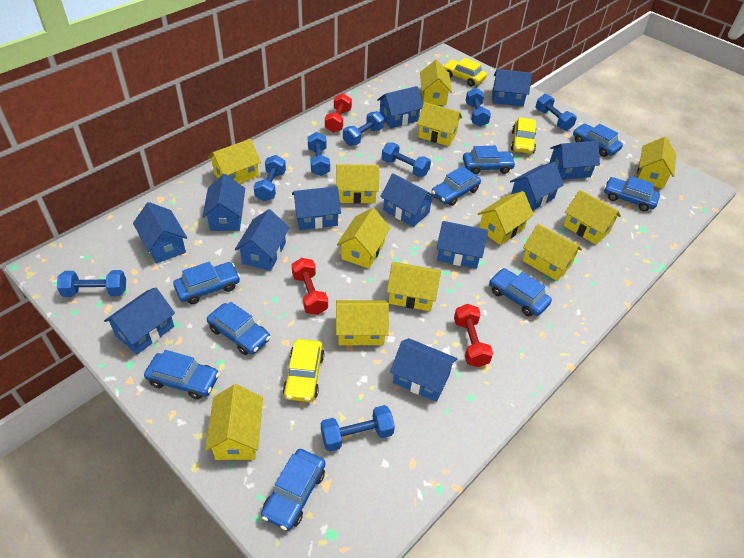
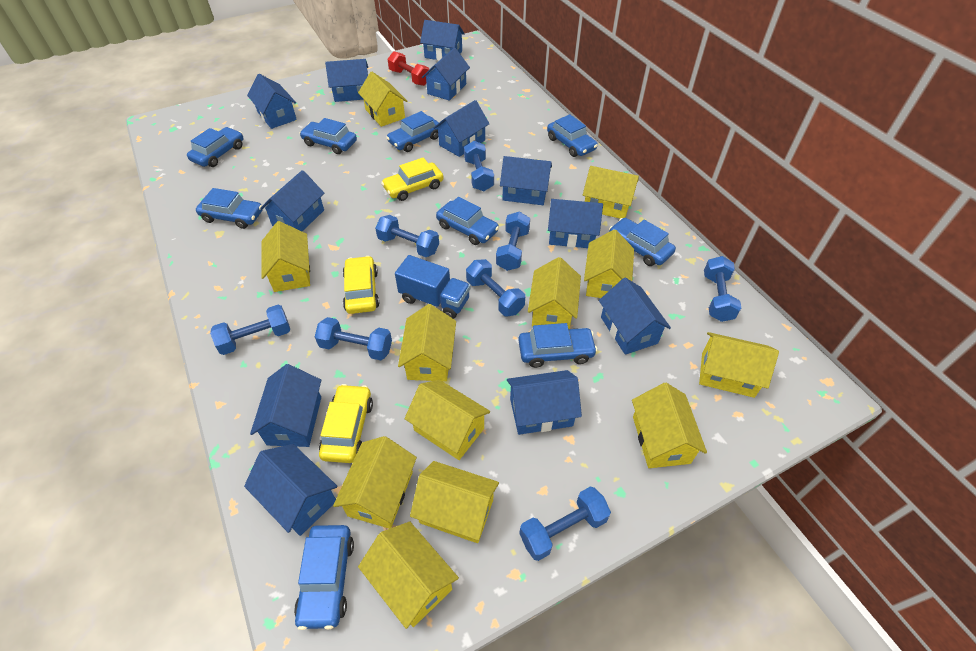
blue truck: none = 0 -> [395,255,470,319] = 1
red dumbbell: [292,258,328,315] [325,93,352,133] [454,304,493,367] = 3 -> [388,51,430,86] = 1

